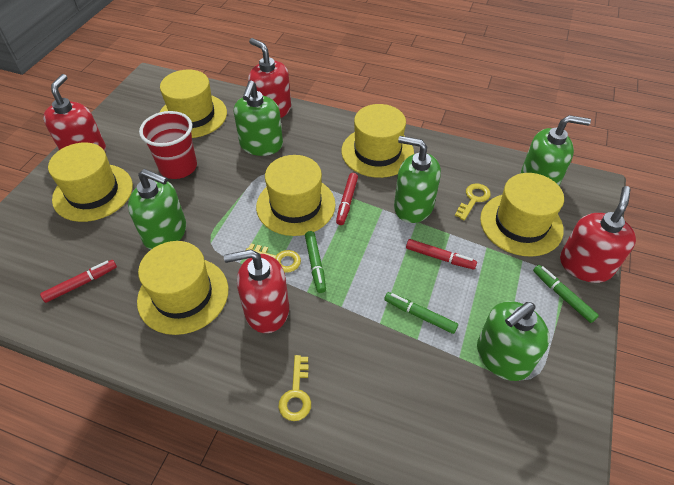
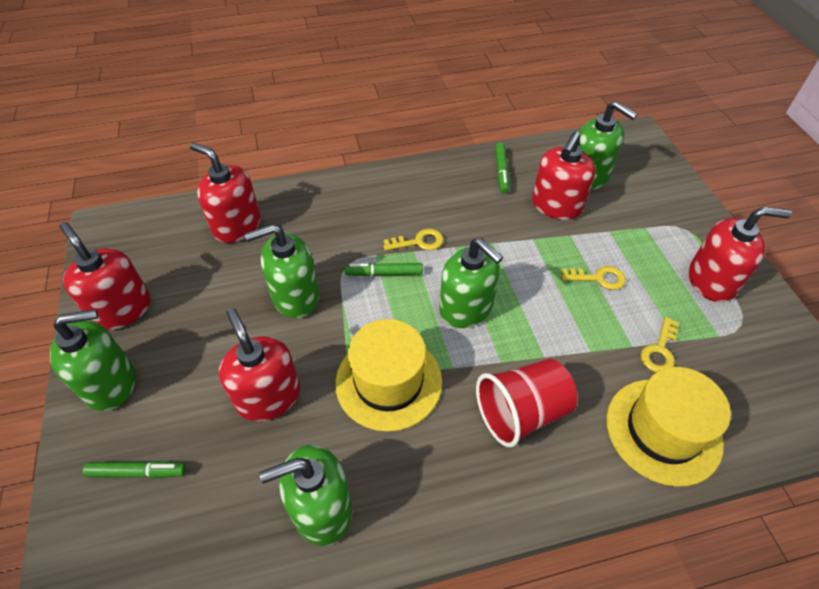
red marker: [40,260,117,303] [336,173,358,225] [406,239,477,270] = 3 -> none = 0
red soap dispenser: [43,74,106,151] [224,249,289,333] [248,38,291,118] [560,186,636,283] = 4 -> [60,222,150,330] [190,142,261,243] [219,308,300,421] [532,132,596,220] [689,207,792,303] = 5
yellow hat: [48,142,133,222] [137,241,228,335] [160,69,227,138] [256,155,336,236] [341,104,414,178] [480,173,564,257] = 6 -> [335,319,442,432] [607,367,731,487] = 2

